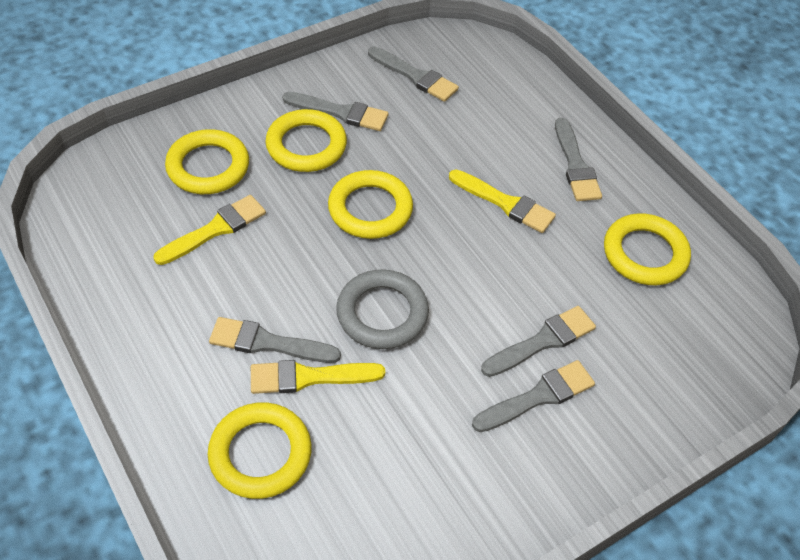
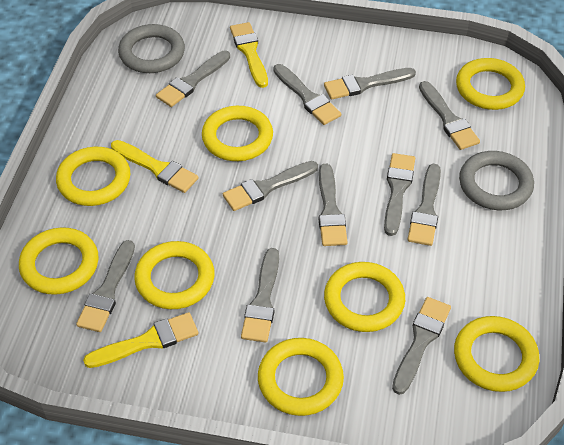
grey brush: [209,317,341,363] [282,92,388,131] [368,46,459,102] [472,360,595,432] [481,306,596,377] [555,118,602,201] = 6 -> [76,240,135,332] [156,51,230,107] [223,161,318,211] [241,248,279,342] [273,64,341,125] [319,164,348,246] [324,68,416,99] [384,153,415,236] [392,297,451,395] [407,164,441,246] [419,81,480,150] = 11
grey ring: [336,269,429,349] = 1 -> [118,24,185,73] [459,151,534,210] = 2
yellow ring: [165,129,249,194] [208,402,312,499] [265,109,347,172] [328,170,413,239] [604,213,691,285] = 5 -> [19,227,99,295] [56,147,130,206] [134,241,215,309] [202,106,273,161] [258,338,344,416] [324,262,405,332] [454,316,539,392] [456,58,525,110] = 8

